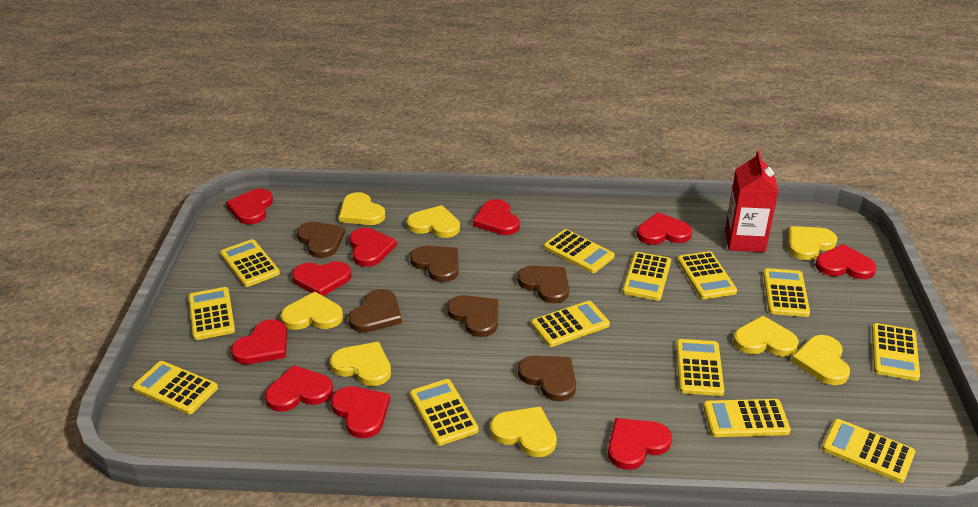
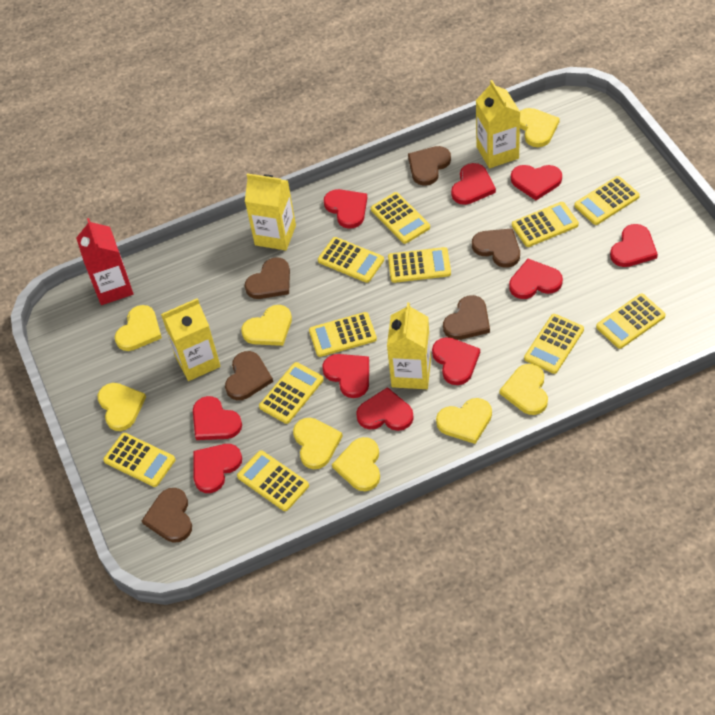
yellow calculator: [132,361,218,414] [189,287,235,340] [220,239,280,287] [410,379,479,446] [531,301,610,347] [544,229,615,273] [622,252,671,301] [676,339,724,396] [677,251,737,299] [703,399,791,437] [763,268,810,317] [822,419,915,483] [872,323,920,381] = 13 -> [103,433,175,487] [237,450,309,511] [259,362,324,424] [309,312,377,357] [318,237,384,283] [371,192,430,244] [388,247,451,283] [512,202,579,247] [524,314,584,374] [574,176,640,225] [596,294,666,349] = 11
yellow carton: none = 0 -> [161,298,221,381] [245,173,296,250] [387,302,431,389] [476,80,520,168] = 4

